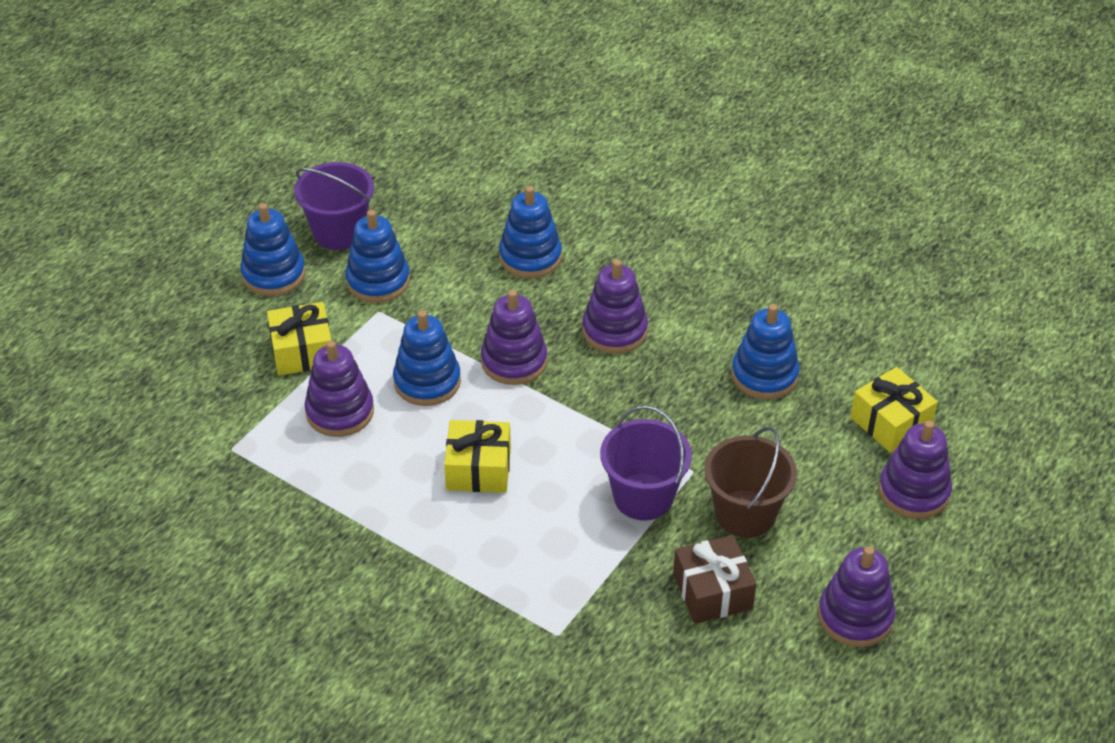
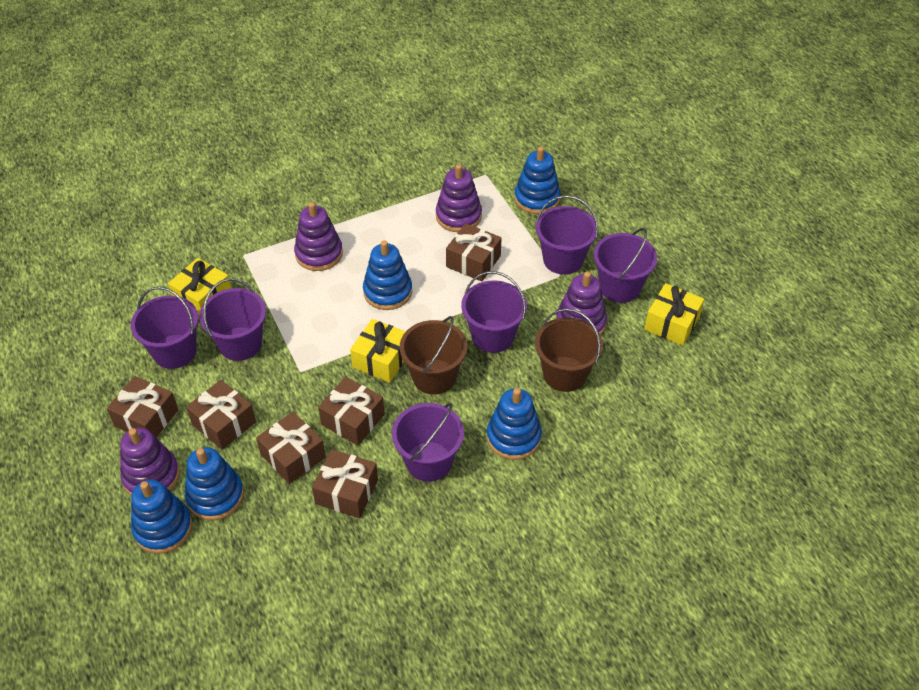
brown bucket: [704,427,797,538] = 1 -> [400,316,467,395] [535,308,603,392] = 2
brown gift: [673,535,756,624] = 1 -> [107,376,178,438] [186,380,256,450] [256,412,326,484] [312,449,378,518] [318,377,385,445] [446,223,502,282] = 6
purple bucket: [294,162,374,250] [600,406,692,520] = 2 -> [131,287,198,369] [199,279,266,361] [392,403,464,482] [461,271,527,353] [536,195,598,275] [594,228,657,303] = 6
purple stacking toy: [304,340,374,437] [481,290,547,385] [582,259,648,354] [818,546,896,647] [879,420,952,519] = 5 -> [120,428,180,496] [294,202,343,271] [436,164,482,232] [556,272,607,335] = 4

